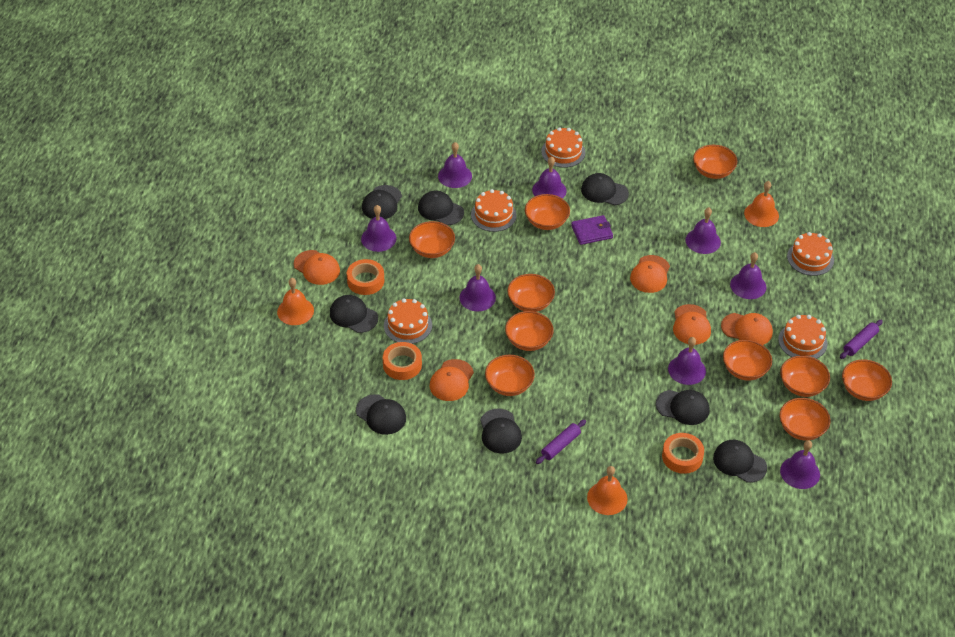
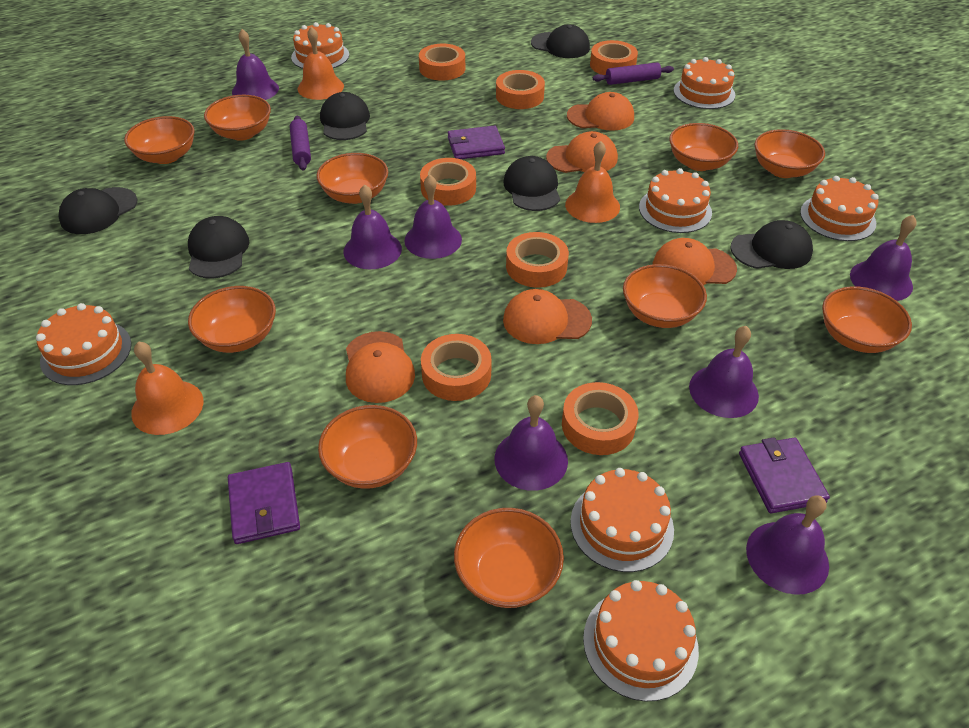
black cap: [330,295,378,333] [356,394,406,435] [362,185,402,219] [418,190,464,225] [480,409,522,454] [581,173,629,205] [656,390,710,425] [713,440,767,483] = 8 -> [58,187,137,234] [188,216,249,278] [320,92,370,140] [504,156,560,211] [531,25,590,58] [731,220,813,269] = 6
orange cake: [384,298,432,344] [471,189,517,232] [541,127,585,168] [778,315,827,359] [787,232,834,276] = 5 -> [36,303,132,385] [291,22,349,69] [570,468,674,572] [583,580,699,701] [639,168,712,233] [674,57,735,109] [800,176,879,241] = 7
orange tape: [347,259,384,295] [383,342,422,380] [662,433,704,474] = 3 -> [419,44,465,81] [420,158,476,206] [421,334,492,401] [496,70,545,109] [506,232,569,288] [562,382,638,455] [590,40,638,75] = 7
purple bell: [361,205,396,252] [438,142,472,188] [459,264,496,312] [532,157,567,199] [668,337,706,385] [686,207,721,254] [730,252,766,299] [780,440,820,489] = 8 -> [232,29,279,100] [344,184,402,269] [405,175,462,259] [495,395,568,491] [689,326,759,418] [746,495,829,595] [850,215,917,301] = 7
purple wallet: [571,215,613,245] = 1 -> [228,462,300,544] [448,126,505,159] [739,437,830,513] = 3

